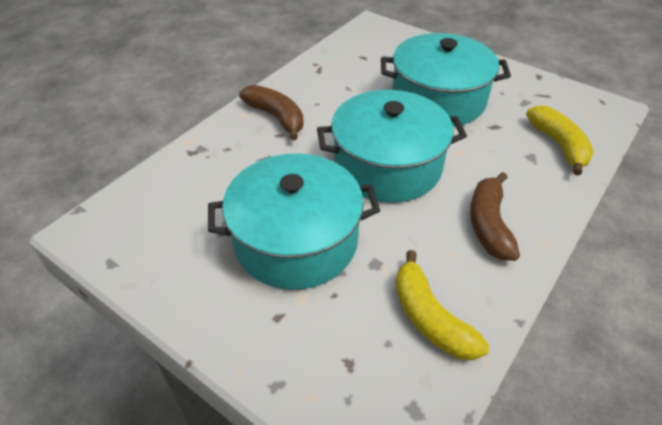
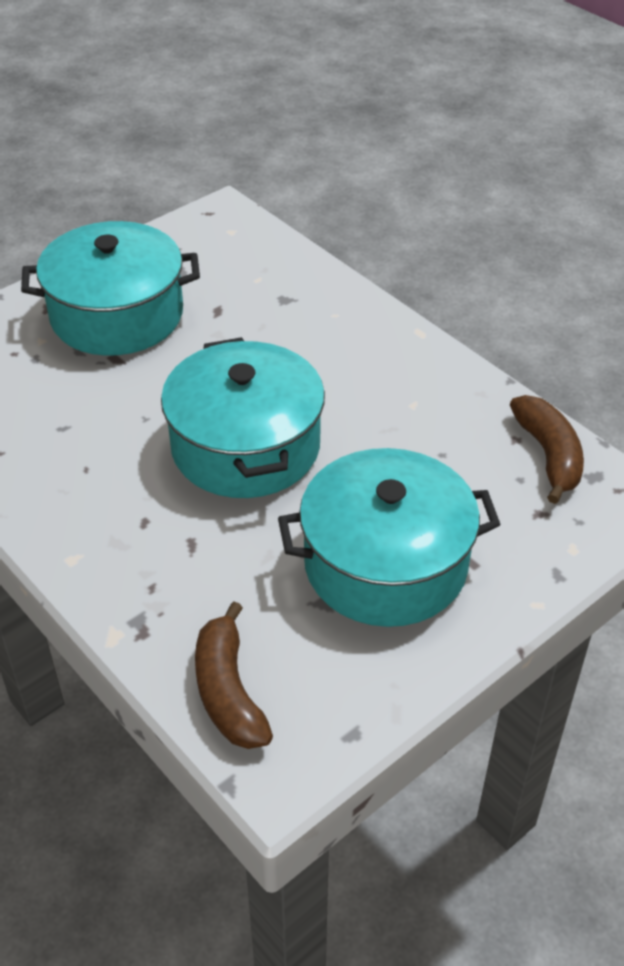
yellow banana: [395,250,489,360] [526,106,594,176] = 2 -> none = 0

